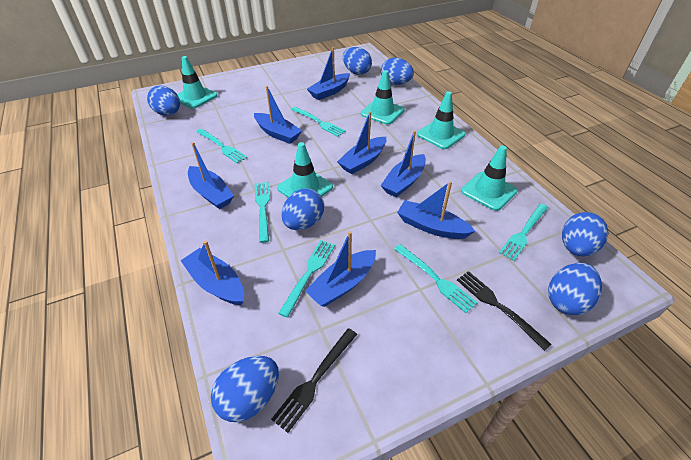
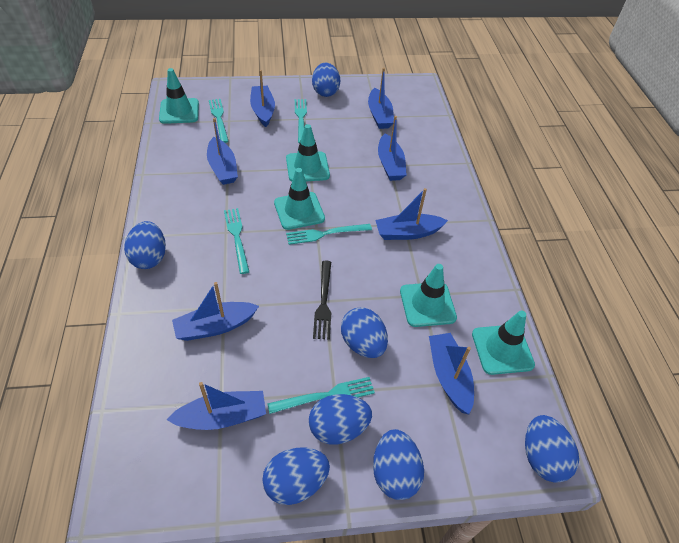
black fork: [271,328,357,433] [457,271,552,351] = 2 -> [313,261,331,340] = 1
turquoise fork: [196,128,247,163] [255,182,270,243] [278,240,335,318] [291,107,346,137] [394,244,478,313] [499,204,548,261] = 6 -> [209,99,229,143] [224,208,249,274] [267,377,375,414] [286,224,372,245] [295,99,307,143] = 5

